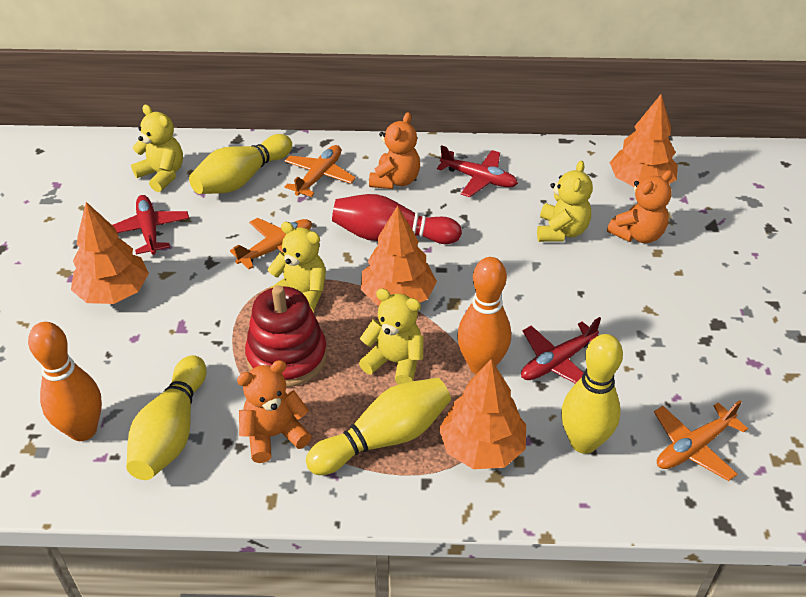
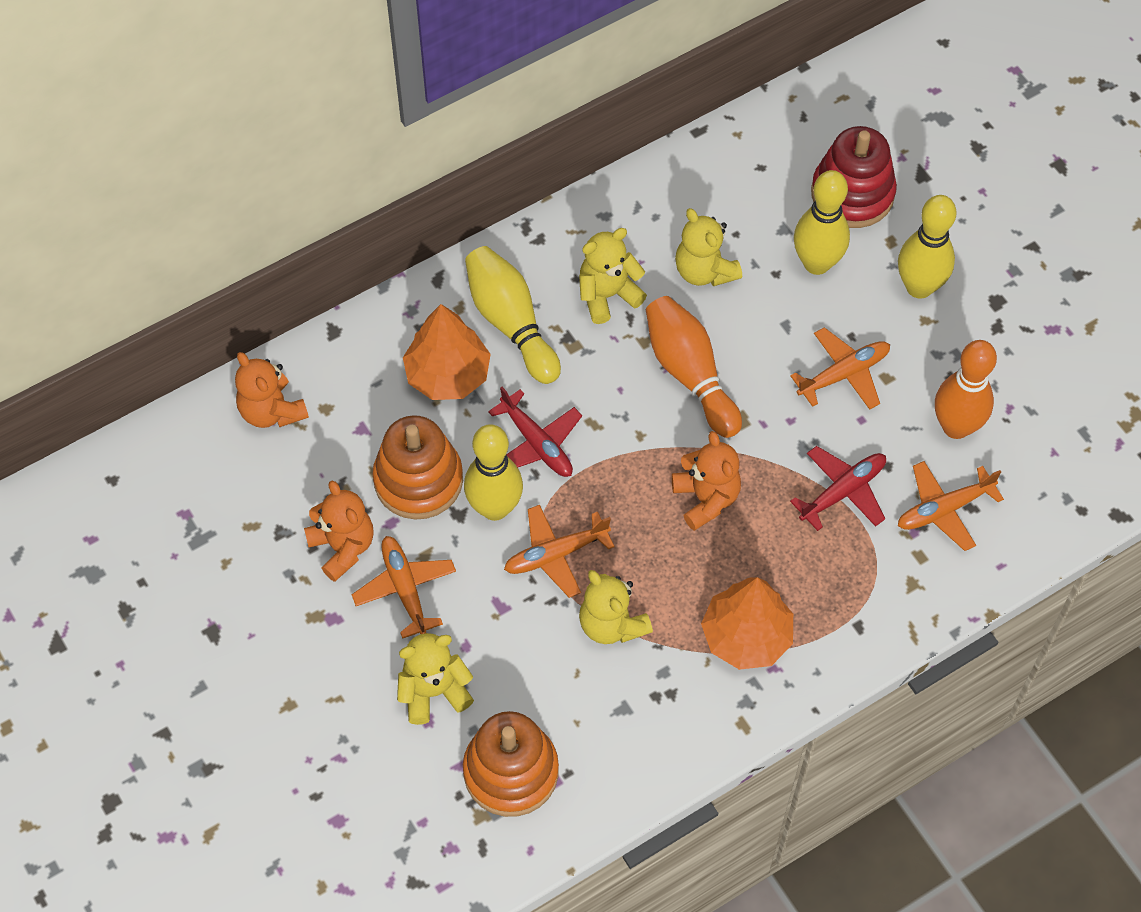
orange plane: [230,218,312,269] [284,145,356,197] [654,400,748,481] = 3 -> [351,536,456,639] [504,505,615,598] [790,327,890,410] [898,461,1004,551] = 4
orange stacking toy: none = 0 -> [373,415,463,519] [463,711,559,817] = 2
orange tree: [71,202,149,304] [361,205,437,305] [439,359,526,469] [610,94,678,187] = 4 -> [403,304,491,400] [701,577,793,670] = 2
red bowling pin: [332,194,462,244] = 1 -> none = 0
red plane: [112,195,189,255] [437,145,518,197] [521,317,601,384] = 3 -> [488,387,582,477] [790,446,886,531] = 2

